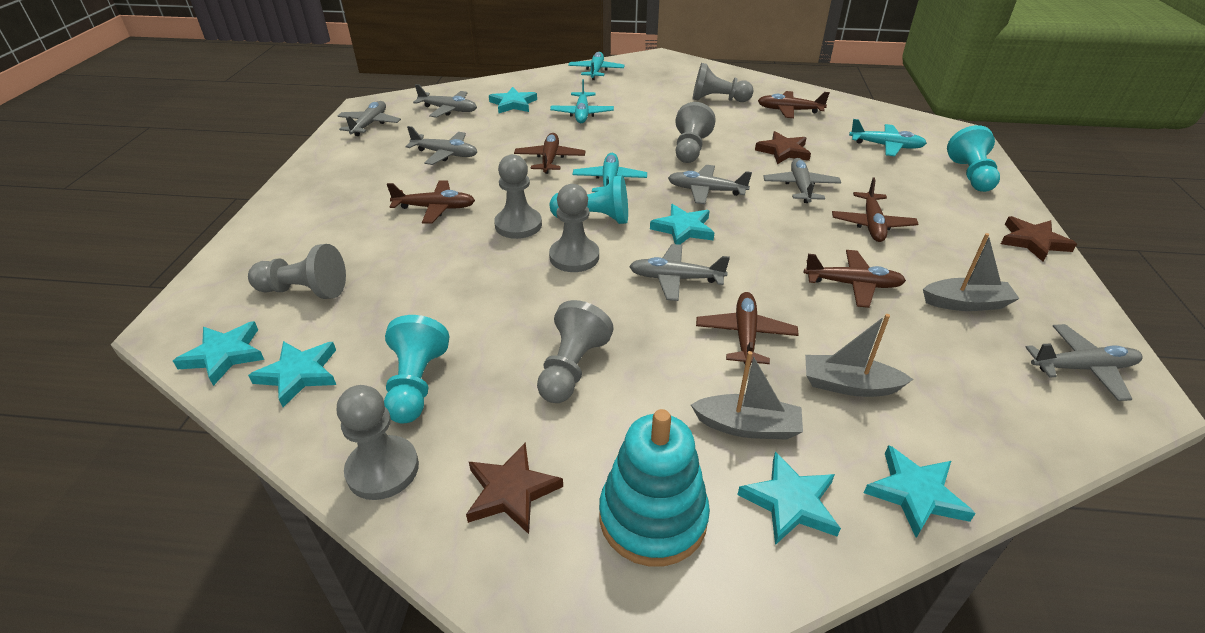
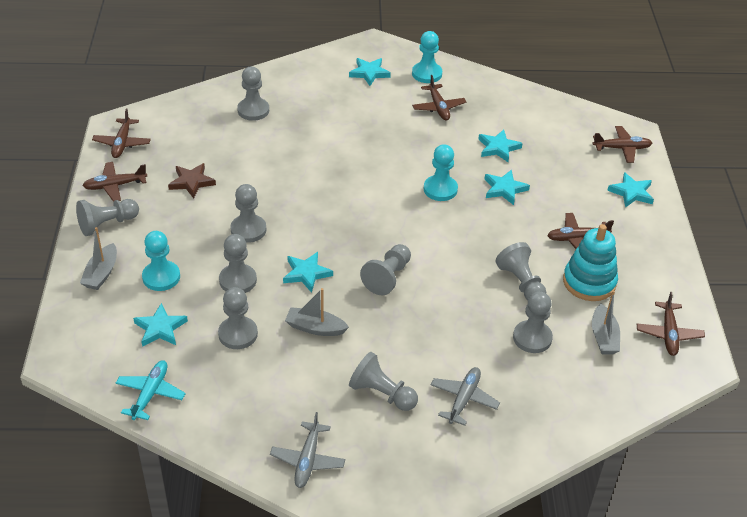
brown star: [466,442,563,534] [755,131,811,164] [1001,216,1077,262] = 3 -> [168,163,216,198] = 1
grey pawn: [248,244,346,299] [337,385,419,500] [494,154,542,239] [537,300,614,403] [549,184,599,272] [675,102,716,163] [693,63,754,102] = 7 -> [76,199,139,236] [218,287,258,349] [219,234,257,293] [230,184,267,243] [237,66,269,121] [349,352,418,411] [360,244,411,295] [496,242,546,300] [513,292,553,353] = 9
grey plane: [337,101,401,136] [406,126,477,165] [413,84,477,118] [629,244,730,301] [668,165,752,204] [763,158,841,203] [1025,324,1143,401] = 7 -> [270,412,345,488] [431,367,500,426] = 2
turquoise plane: [550,79,614,123] [568,52,625,80] [572,153,647,192] [849,119,927,156] = 4 -> [116,360,186,420] = 1

